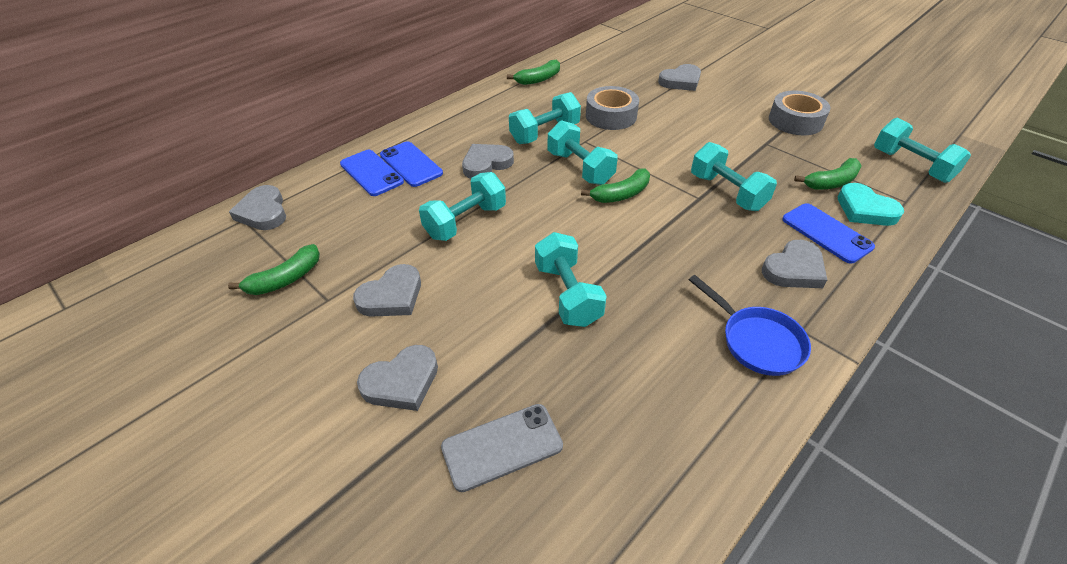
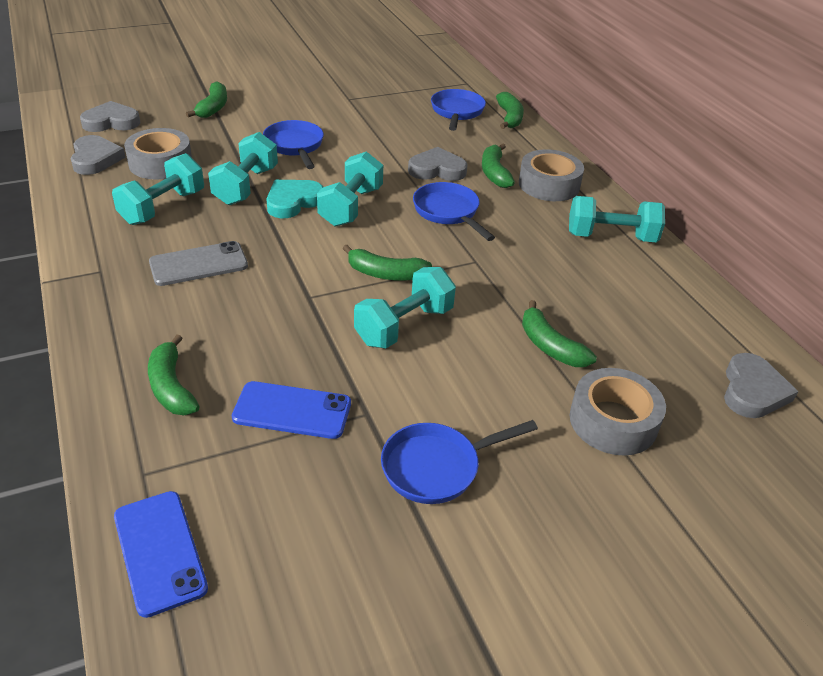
blue pan: [689,275,811,376] = 1 -> [263,120,324,169] [381,420,538,504] [413,182,495,241] [431,89,486,131] = 4
blue phone: [340,150,404,196] [380,141,443,187] [782,203,875,264] = 3 -> [114,491,208,618] [232,381,351,439] = 2
green banana: [228,244,320,295] [507,59,560,85] [581,169,650,203] [794,158,862,190] = 4 -> [148,335,200,415] [186,81,227,118] [343,245,432,281] [482,143,515,188] [496,92,524,129] [522,300,597,367] = 6
grey heart: [229,185,286,230] [353,264,421,317] [357,345,438,411] [462,144,514,179] [658,64,701,91] [762,240,827,288] = 6 -> [71,135,126,175] [80,101,141,132] [408,147,468,181] [724,353,798,418] = 4
grey tape: [586,86,639,130] [769,91,831,135] = 2 -> [124,128,192,179] [519,149,584,201] [570,368,666,456] = 3
turquoise dumbbell: [419,172,506,241] [509,92,581,144] [535,232,607,327] [548,120,618,185] [691,142,777,211] [874,118,971,183] = 6 -> [112,153,204,225] [208,132,278,205] [317,151,383,227] [354,267,456,348] [569,196,665,242] = 5

